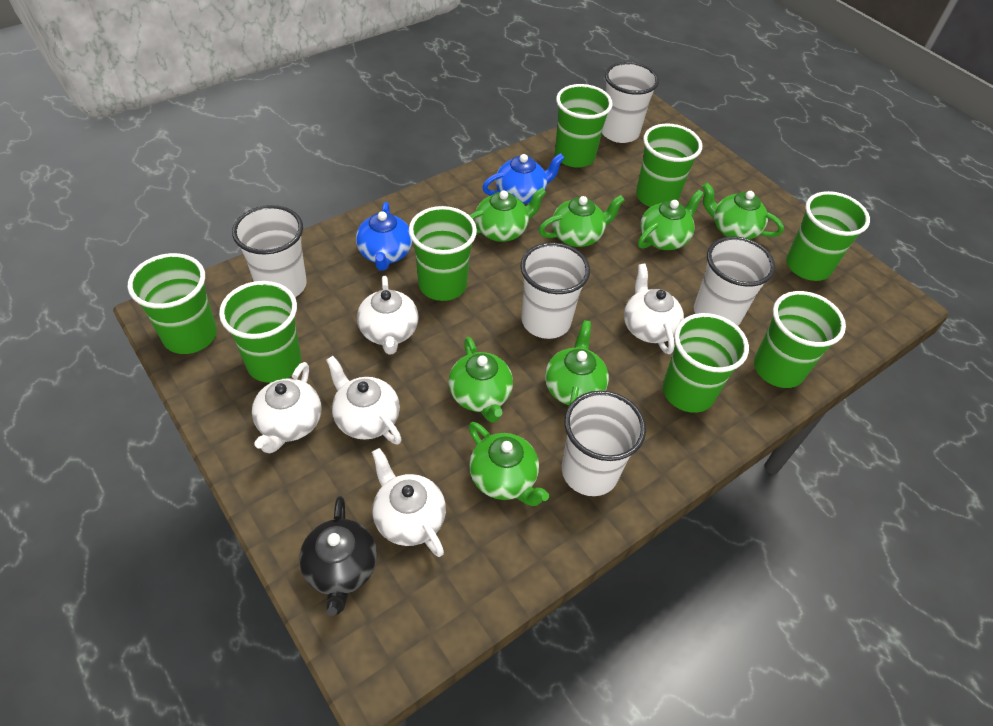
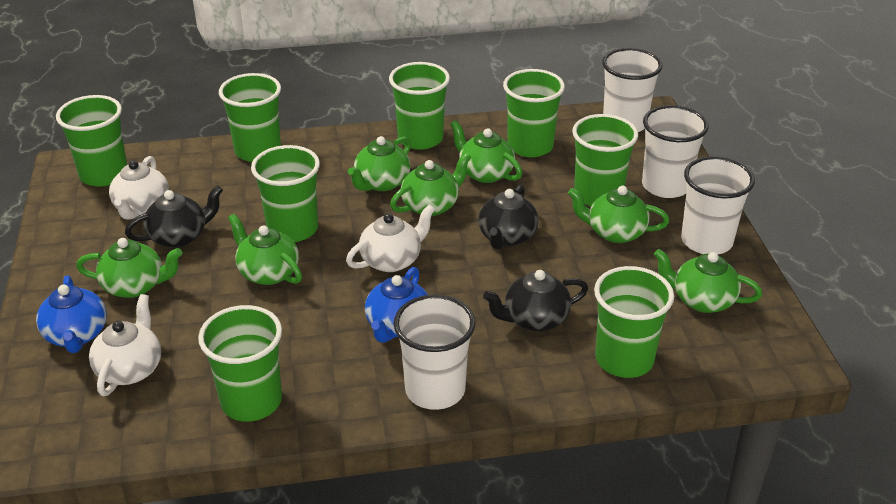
black teapot: [299,496,377,616] = 1 -> [125,185,223,248] [478,185,539,250] [483,270,588,331] = 3
white cup: [232,205,307,297] [520,242,590,339] [562,391,646,496] [602,62,659,143] [694,237,775,326] = 5 -> [394,294,475,410] [602,48,663,132] [642,105,709,198] [681,156,755,254] = 4
white teapot: [252,362,321,453] [326,356,402,445] [357,276,419,355] [372,448,446,557] [624,264,684,355] = 5 -> [89,294,161,396] [109,156,169,220] [346,205,435,272] = 3

